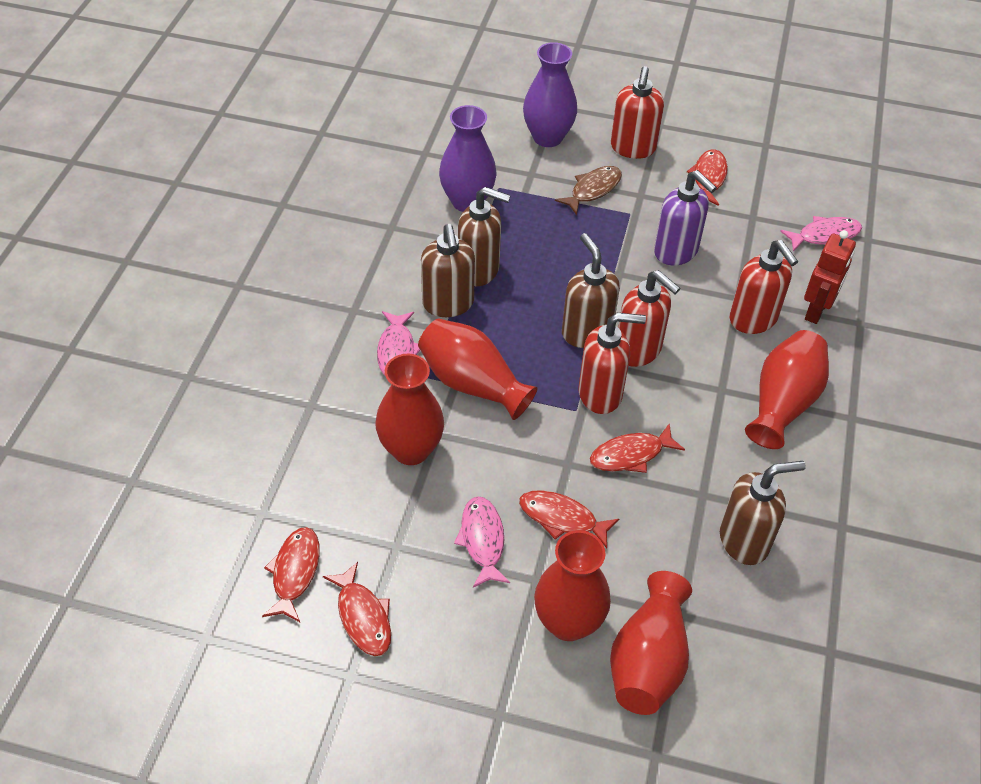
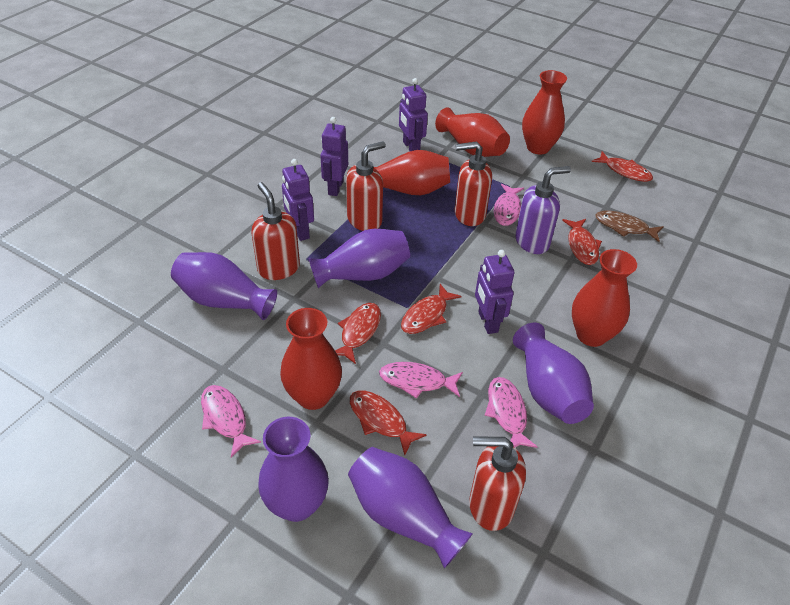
brown soap dispenser: [421,224,475,317] [458,187,511,286] [562,233,620,348] [720,461,806,565] = 4 -> none = 0
pink fish: [377,311,420,376] [454,496,510,588] [780,216,862,252] = 3 -> [201,385,261,458] [379,362,463,399] [485,377,537,448] [494,184,524,226] = 4
purple robot: none = 0 -> [282,159,314,241] [320,117,348,196] [399,78,428,151] [475,250,514,334] = 4
purple vase: [439,105,497,212] [523,42,577,147] = 2 -> [171,252,277,320] [258,417,329,522] [308,229,410,288] [348,447,473,568] [513,323,594,424] = 5
red robot: [804,230,856,324] = 1 -> none = 0

